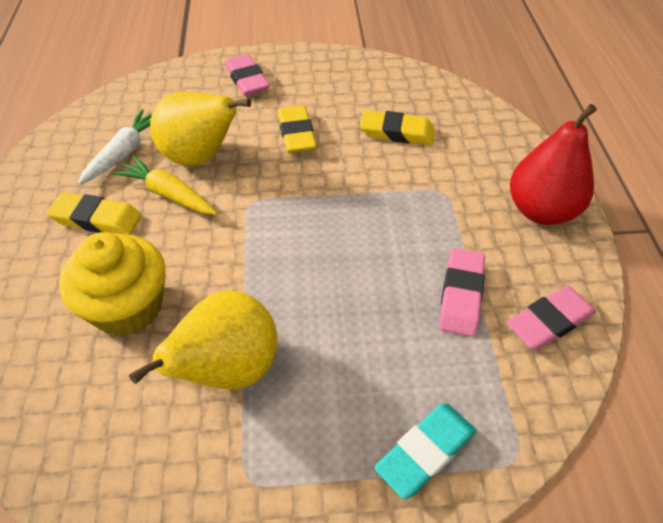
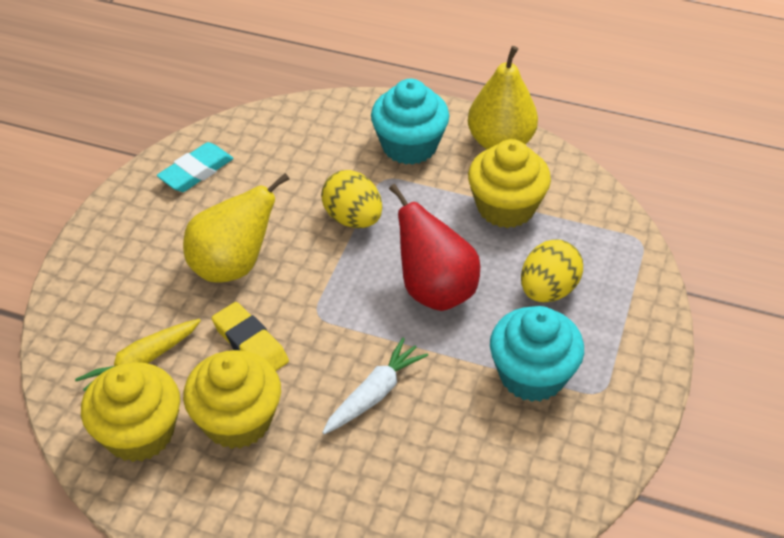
pink eraser: [225,54,269,96] [439,248,485,337] [507,285,596,350] = 3 -> none = 0
turquoise cupcake: none = 0 -> [371,79,449,165] [490,306,584,402] = 2
yellow cupcake: [59,232,166,336] = 1 -> [81,362,180,462] [183,350,281,449] [468,139,551,228] = 3
yellow egg: none = 0 -> [321,170,382,228] [521,239,583,303] = 2
yellow eraser: [47,192,141,235] [278,105,317,153] [360,110,435,145] = 3 -> [212,302,289,371] = 1

